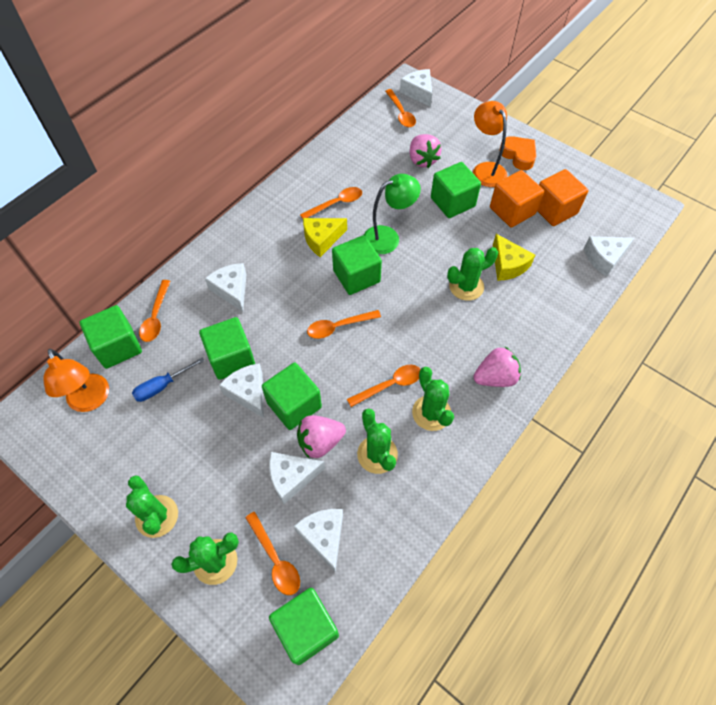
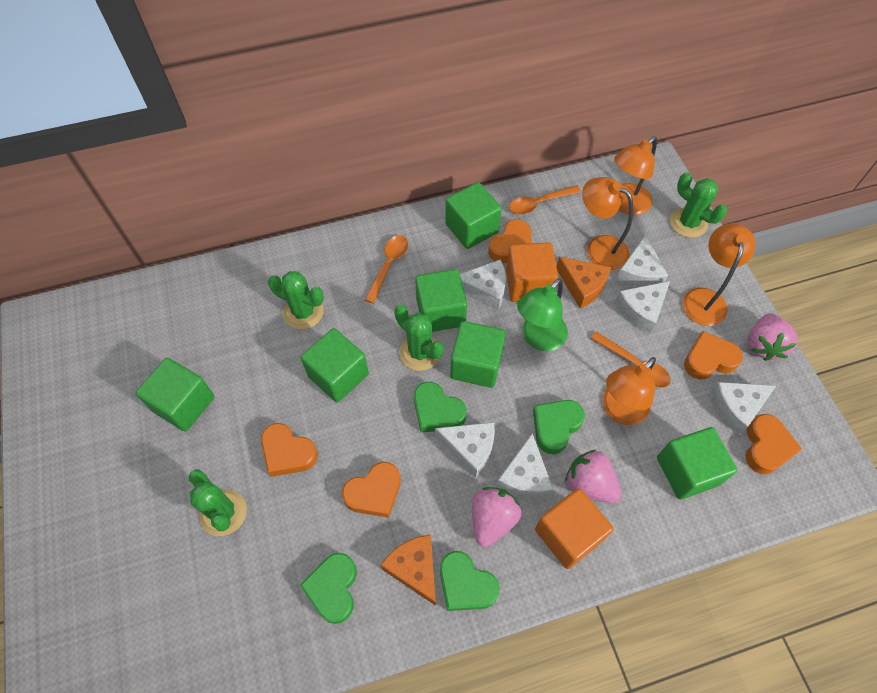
blue screwdriver: [132,358,204,402] = 1 -> none = 0
green cactus: [126,476,178,538] [171,533,239,585] [357,409,398,474] [412,367,454,431] [447,247,498,301] = 5 -> [189,470,247,536] [268,271,324,329] [394,305,444,371] [670,172,727,238] = 4
green heart: none = 0 -> [300,553,357,624] [414,382,466,432] [440,551,500,611] [533,400,585,454] = 4
orange cheese: none = 0 -> [381,534,436,606] [556,257,611,309] = 2
orange heart: [499,136,536,170] = 1 -> [261,423,318,477] [342,462,401,518] [488,219,532,263] [684,331,743,379] [746,414,802,474] = 5
orange lamp: [43,349,109,412] [473,101,507,187] = 2 -> [582,177,633,270] [602,357,656,425] [614,136,657,215] [682,223,755,326] = 4
orange spoon: [139,280,171,342] [245,512,300,595] [300,187,362,219] [307,310,381,339] [347,365,421,407] [385,89,416,127] = 6 -> [365,235,408,303] [509,185,581,215] [591,331,671,388] = 3
yellow cheese: [303,218,347,257] [493,234,535,281] = 2 -> none = 0

